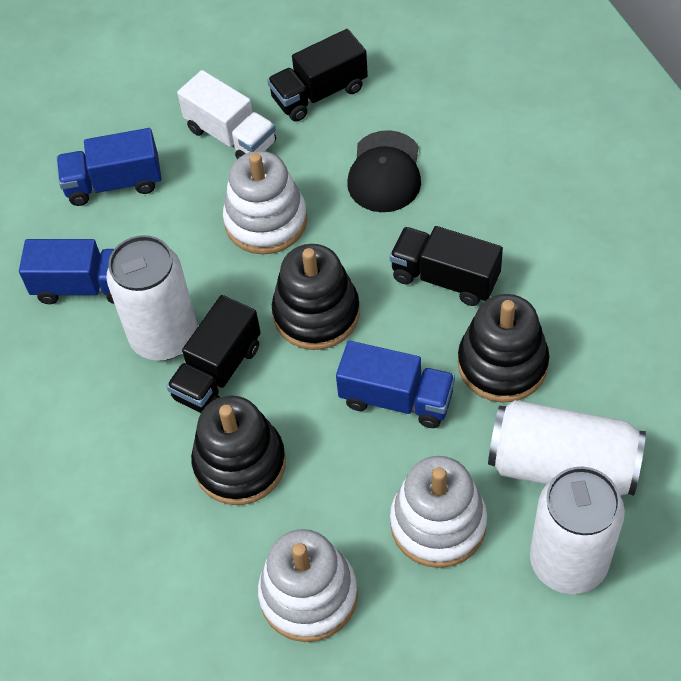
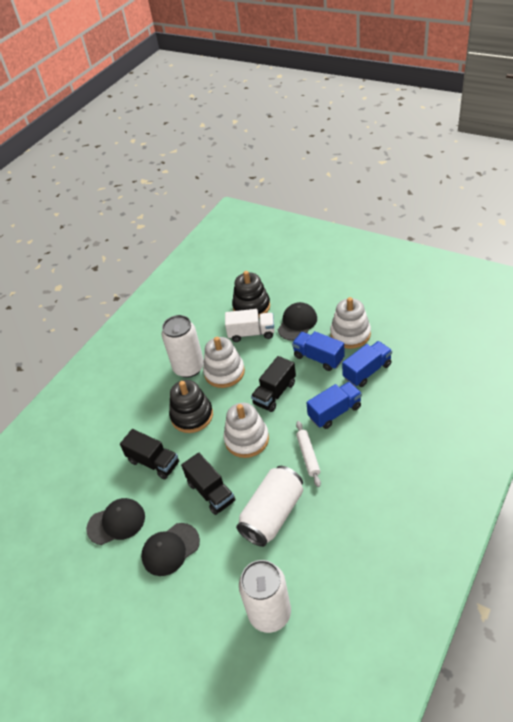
black cap: [347,130,421,212] = 1 -> [86,498,145,545] [141,523,200,576] [278,302,317,341] = 3
black stacking toy: [191,396,286,505] [272,244,360,350] [458,294,549,403] = 3 -> [169,380,213,433] [232,271,270,318] = 2
white rolling pin: none = 0 -> [296,421,321,487] = 1

